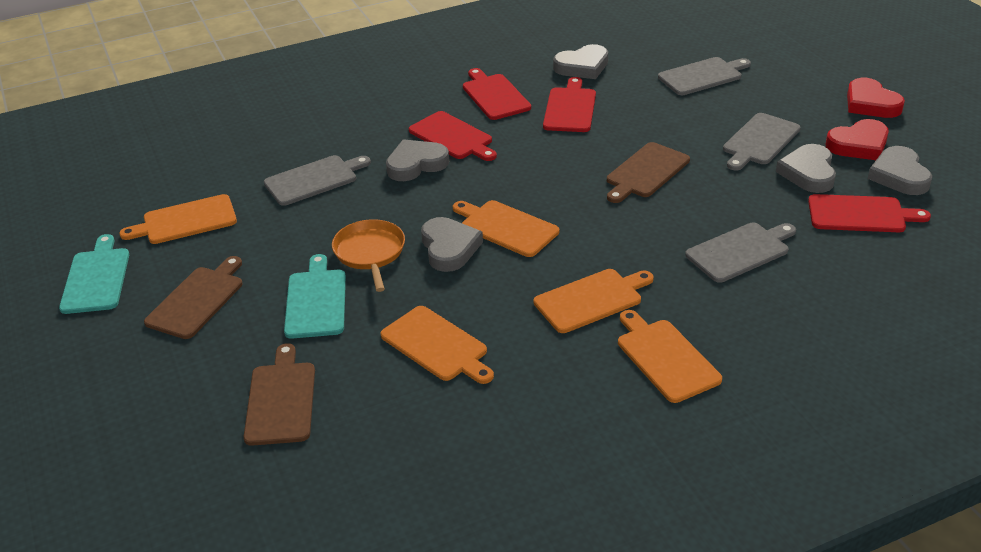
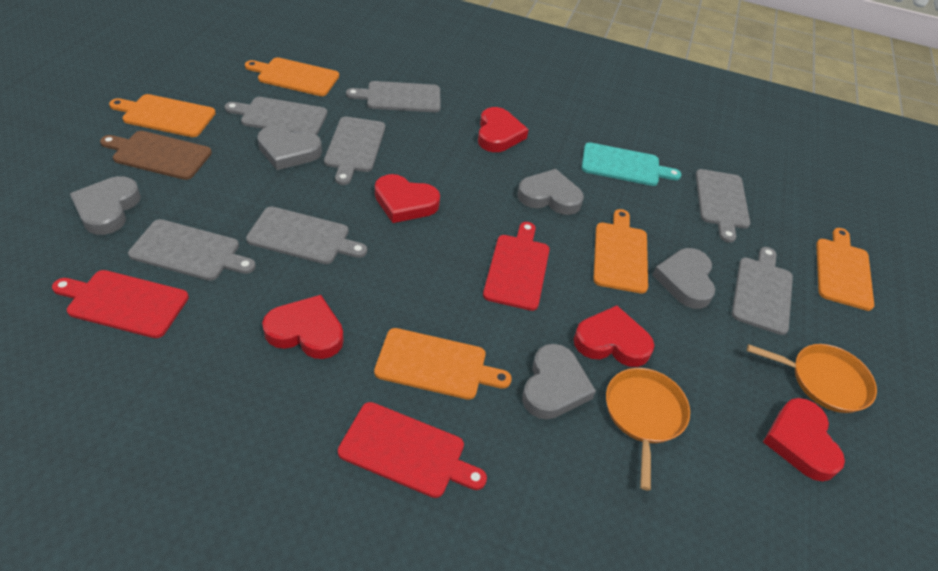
brown cutting board: [144,256,242,339] [244,343,315,446] [607,142,690,203] = 3 -> [100,131,212,180] = 1
grey cutting board: [264,155,371,206] [658,57,751,95] [685,222,796,283] [723,113,801,170] = 4 -> [128,219,256,281] [224,97,327,135] [246,206,367,264] [324,117,385,185] [346,81,441,112] [696,169,750,243] [732,247,793,335] = 7
orange pan: [332,219,405,292] = 1 -> [606,368,690,490] [747,344,877,413] = 2
red cutting board: [409,111,497,161] [463,68,531,120] [543,77,596,132] [808,194,931,232] = 4 -> [52,270,189,338] [338,402,487,498] [483,222,550,311] = 3
red heart: [826,119,889,160] [847,78,905,118] = 2 -> [262,295,344,359] [375,174,440,223] [478,107,529,152] [574,305,654,367] [763,398,845,481] = 5
turquoise cutting board: [59,234,129,314] [284,254,346,339] = 2 -> [582,142,682,186] = 1

